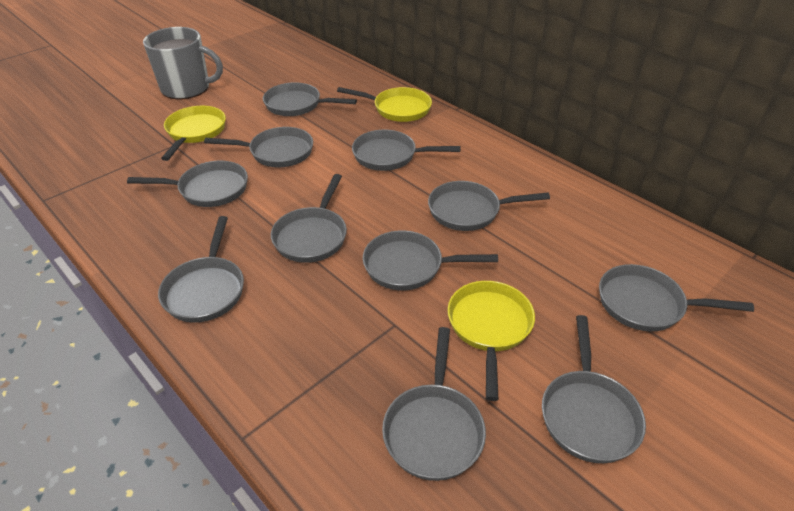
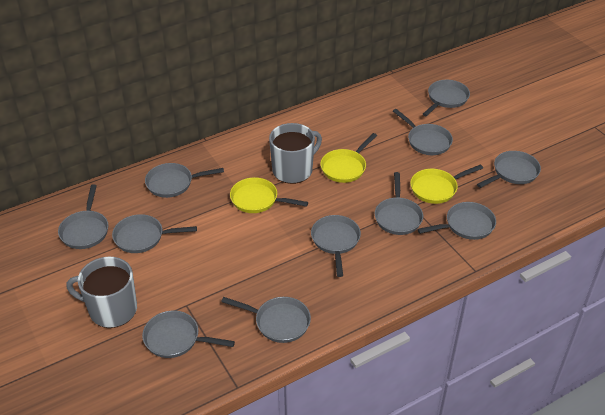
grey mug: [143,27,223,99] = 1 -> [67,257,137,328] [269,123,322,184] = 2

